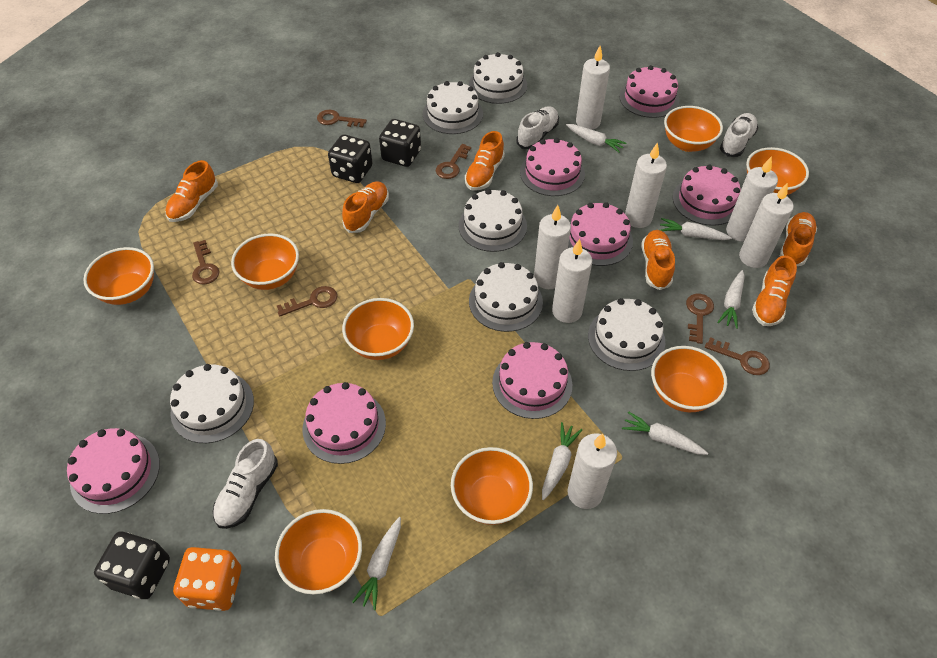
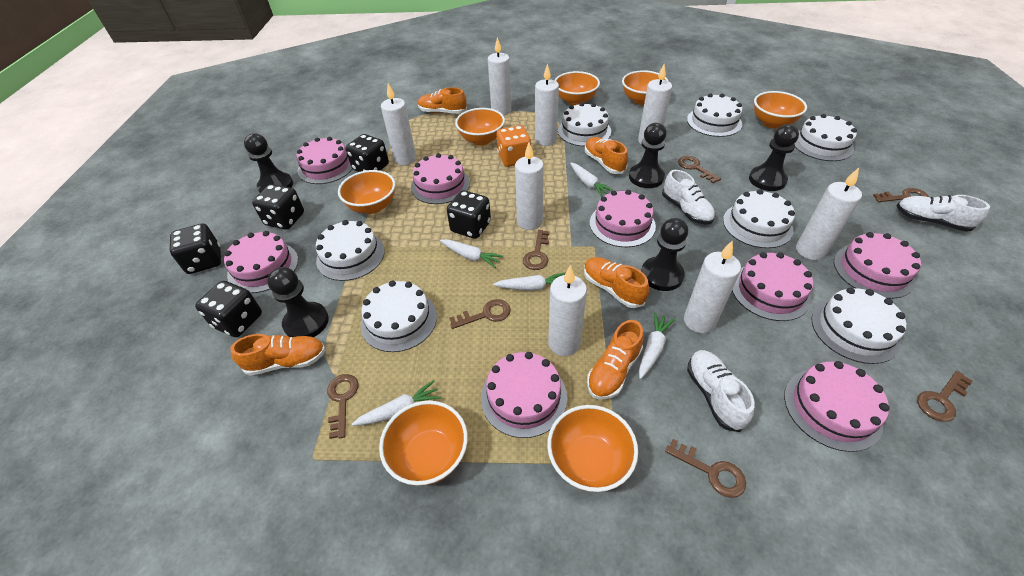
black dice: [94,532,170,599] [328,134,373,183] [379,119,421,167] = 3 -> [170,223,221,274] [195,281,262,337] [252,184,304,229] [346,134,389,172] [447,190,491,239] = 5
black pawn: none = 0 -> [244,133,293,193] [267,267,329,337] [629,123,666,188] [641,218,688,291] [749,124,799,191] = 5
brown key: [192,240,219,285] [277,286,337,316] [317,110,367,127] [436,144,471,179] [686,294,714,344] [705,337,770,375] = 6 -> [327,374,358,439] [449,299,511,329] [523,230,549,270] [665,439,746,498] [678,156,721,183] [873,188,929,202] [917,371,973,422] = 7
orange bowl: [83,247,154,305] [231,233,299,290] [275,509,362,595] [342,298,414,360] [451,447,533,525] [651,346,727,412] [664,106,723,152] [746,147,809,195] = 8 -> [338,170,395,214] [379,401,468,486] [455,108,505,146] [547,405,638,492] [555,71,600,106] [622,70,668,105] [754,91,807,129] = 7
orange shoe: [165,160,218,222] [342,181,389,233] [465,131,505,191] [641,230,675,290] [752,255,797,326] [780,212,817,266] = 6 -> [230,334,326,376] [418,87,467,114] [584,257,649,308] [585,137,628,174] [587,320,644,400] = 5
pink cake: [67,428,160,514] [302,382,386,464] [492,342,572,419] [520,138,585,196] [568,202,633,266] [619,65,680,118] [673,165,741,226] = 7 -> [224,231,298,293] [296,137,352,184] [411,153,470,204] [481,352,567,438] [590,190,656,247] [732,252,813,321] [784,361,890,452] [834,232,921,299] = 8
white cake: [170,364,254,443] [423,81,483,134] [458,189,527,252] [469,52,527,104] [469,262,543,332] [588,298,665,371] = 6 -> [316,220,385,281] [361,281,437,352] [558,102,611,146] [687,93,742,137] [723,189,795,248] [795,114,857,161] [811,288,906,364] = 7
white candle: [534,205,571,289] [552,239,592,323] [567,434,617,509] [576,46,610,130] [625,142,667,228] [726,156,778,242] [739,183,794,268] = 7 -> [381,83,416,165] [488,37,511,116] [515,142,544,230] [535,64,559,146] [548,265,587,356] [638,64,672,145] [684,241,741,333] [796,168,862,260] = 8
white carrot: [352,517,401,610] [542,422,582,500] [566,124,626,153] [622,411,708,455] [660,218,732,240] [717,270,745,329] = 6 -> [352,380,442,426] [440,239,504,268] [493,273,565,291] [570,163,614,197] [639,312,675,379] = 5

